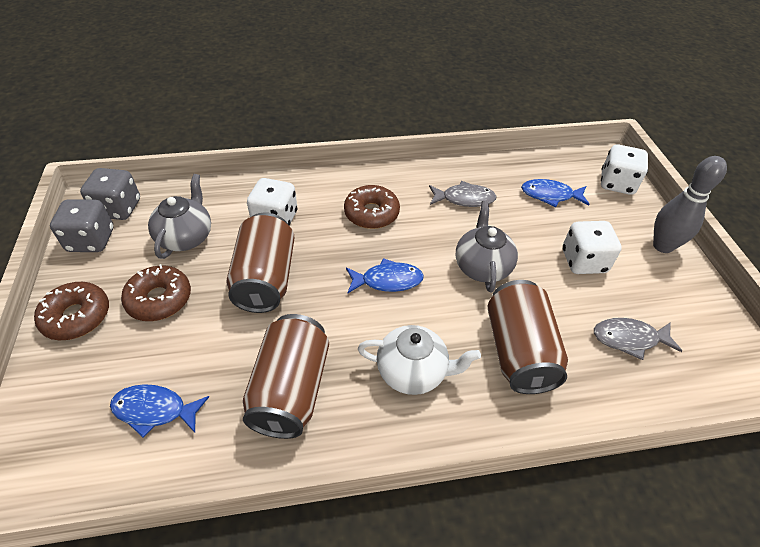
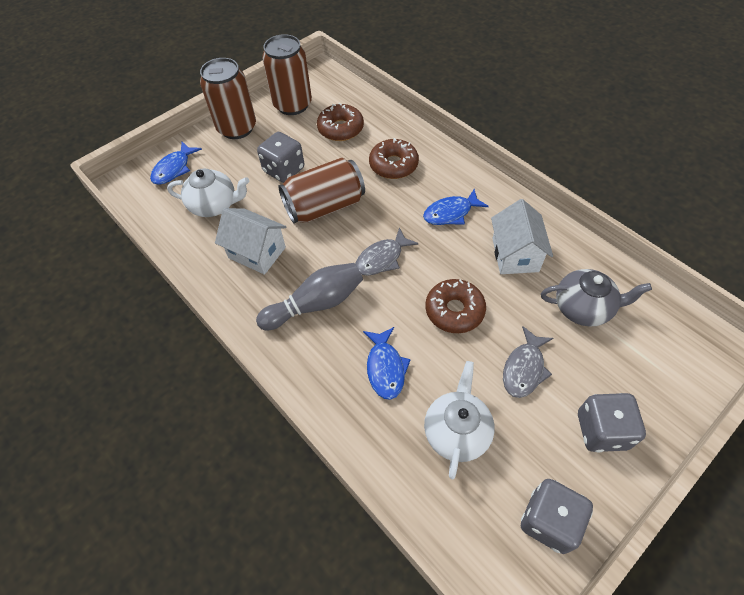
grey dice: [50,199,113,252] [80,168,140,220] = 2 -> [257,132,304,183] [521,479,593,554] [578,393,646,452] = 3
grey teapot: [148,174,211,259] [456,201,518,292] = 2 -> [541,269,652,327] = 1
white dice: [247,178,297,226] [563,221,622,274] [600,144,648,195] = 3 -> none = 0
white house: none = 0 -> [215,208,286,275] [491,199,553,274] = 2
white teapot: [358,325,481,395] = 1 -> [167,168,249,217] [424,361,495,479] = 2

